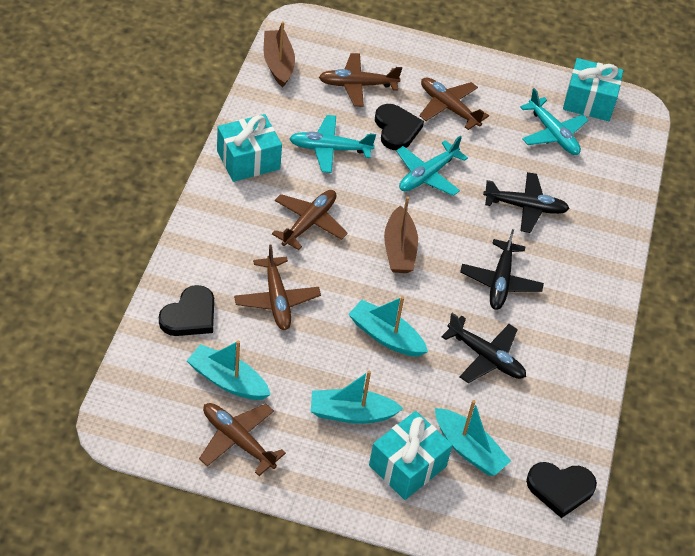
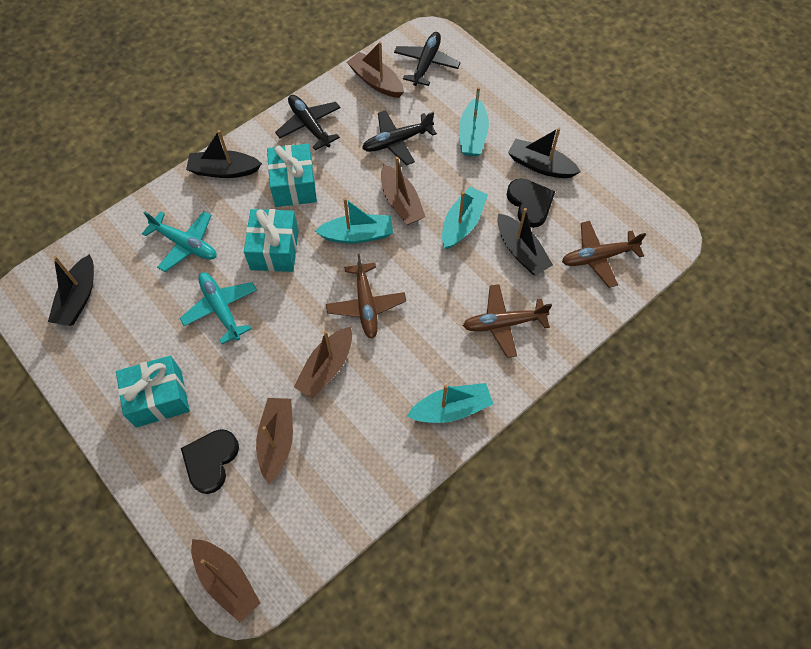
black boat: none = 0 -> [48,254,94,326] [186,130,262,178] [497,208,553,275] [508,128,581,178] = 4
black heart: [159,285,214,336] [375,104,424,150] [526,462,597,518] = 3 -> [181,429,239,494] [507,178,555,228] = 2
brown boat: [264,22,295,87] [384,196,418,273] = 2 -> [191,539,261,622] [256,398,293,484] [294,327,352,399] [347,41,404,98] [381,157,426,225] = 5
brown plane: [199,403,286,476] [234,244,321,330] [272,190,348,250] [319,53,402,107] [419,78,489,130] = 5 -> [326,254,406,339] [463,284,552,358] [562,221,646,288] = 3
turquoise plane: [289,115,376,173] [396,136,468,196] [520,88,588,155] = 3 -> [142,211,217,272] [180,272,257,344] = 2

